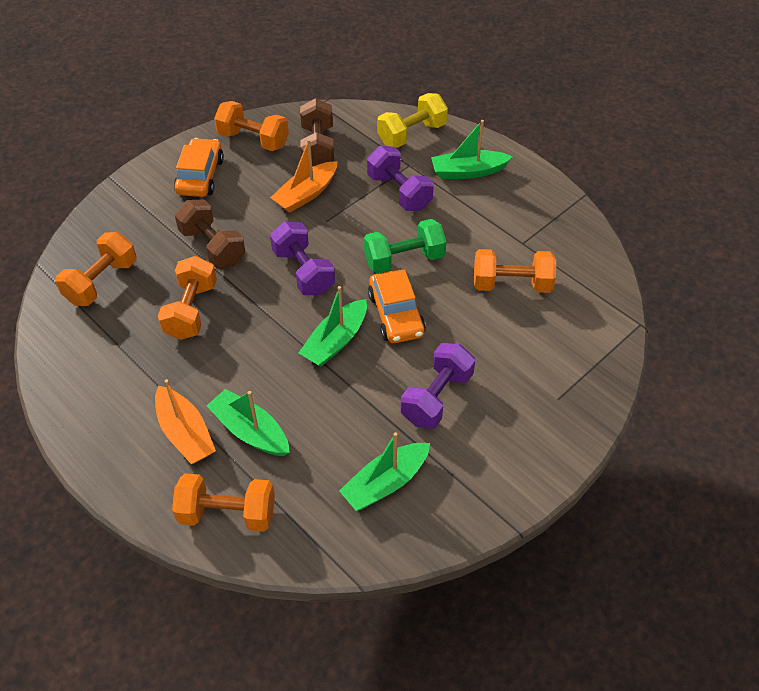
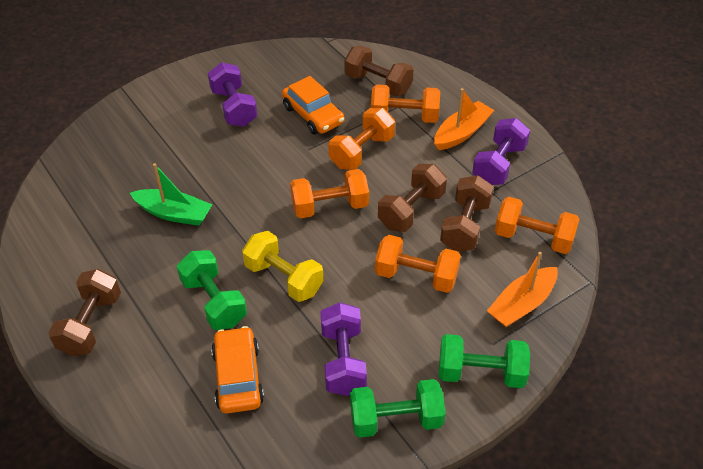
brown dumbbell: [175,200,245,268] [300,98,334,166] = 2 -> [48,269,121,356] [344,46,414,96] [378,164,447,232] [440,175,494,251] = 4
green boat: [207,389,290,456] [299,286,367,366] [339,432,430,511] [431,120,513,179] = 4 -> [130,163,213,226] = 1
green dumbbell: [364,219,447,274] = 1 -> [177,250,247,330] [350,379,446,438] [439,334,530,388] = 3

